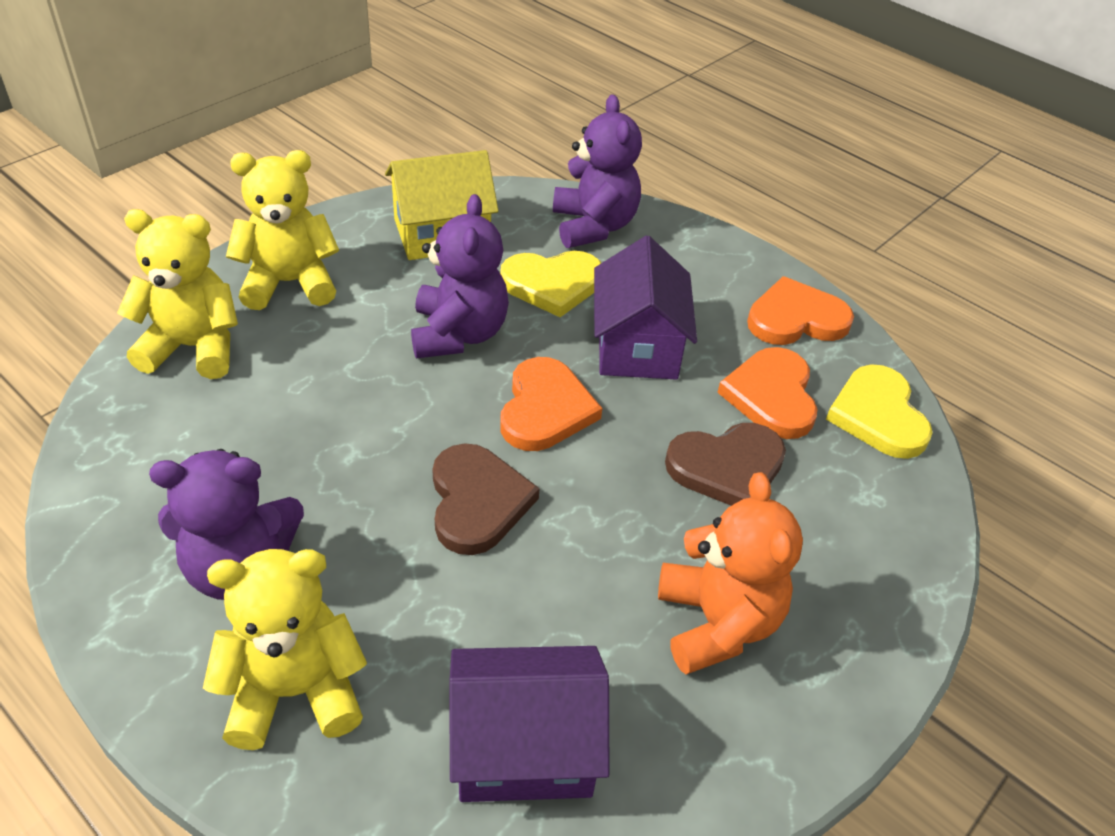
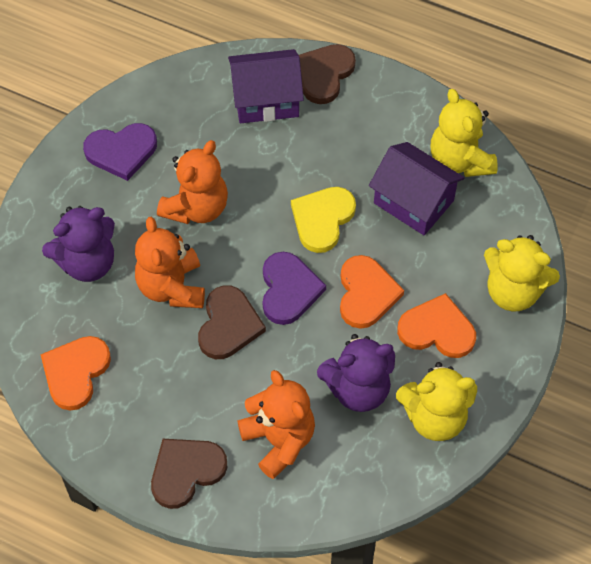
brown heart: [432,443,540,555] [665,423,786,506] = 2 -> [151,439,228,509] [198,286,266,359] [299,44,356,104] = 3
orange teddy bear: [658,472,803,674] = 1 -> [135,217,205,308] [157,140,228,224] [237,370,315,479] = 3
purple heart: none = 0 -> [83,123,157,181] [262,252,326,325] = 2
purple teddy bear: [149,449,304,600] [411,194,509,358] [553,94,642,248] = 3 -> [42,206,115,282] [317,334,395,412] = 2
yellow heart: [500,251,601,317] [826,365,933,459] = 2 -> [291,187,356,253] = 1
yellow house: [385,150,499,260] = 1 -> none = 0

